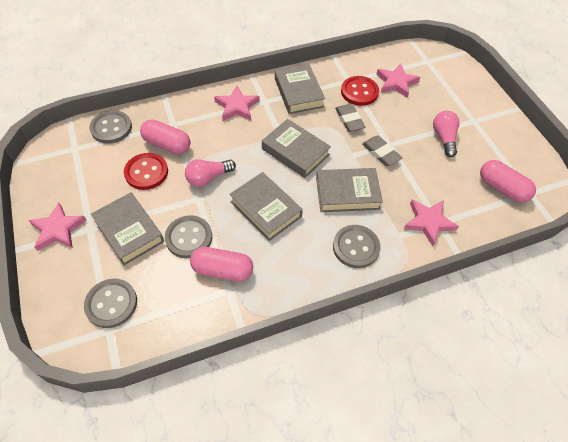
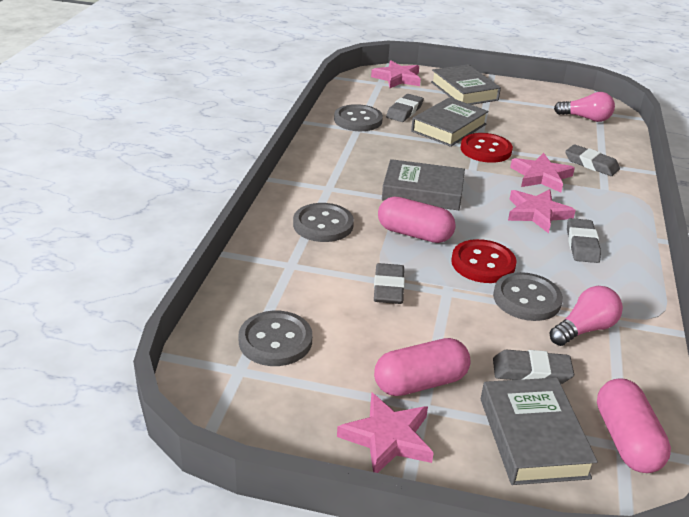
grey book: [91,192,164,265] [229,172,303,241] [262,119,331,178] [275,64,325,114] [316,168,383,212] = 5 -> [382,159,465,210] [411,97,488,147] [431,65,501,105] [481,378,598,485] = 4
grey eraser: [335,104,366,132] [362,136,402,166] = 2 -> [374,263,405,304] [386,94,424,122] [493,350,574,384] [565,144,620,176] [567,218,601,263] = 5

